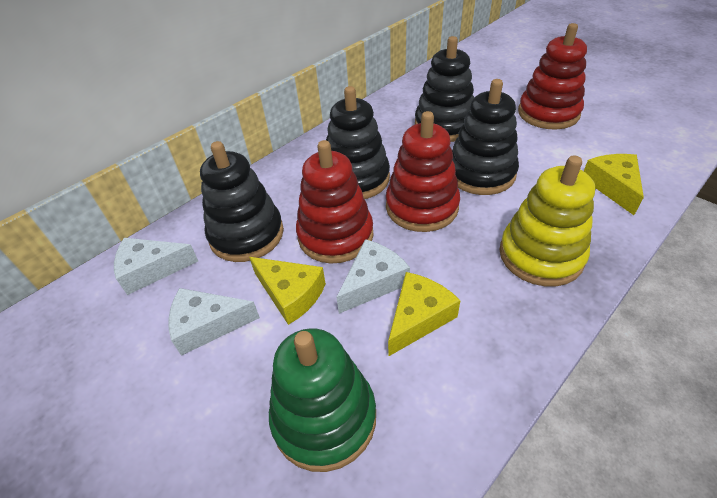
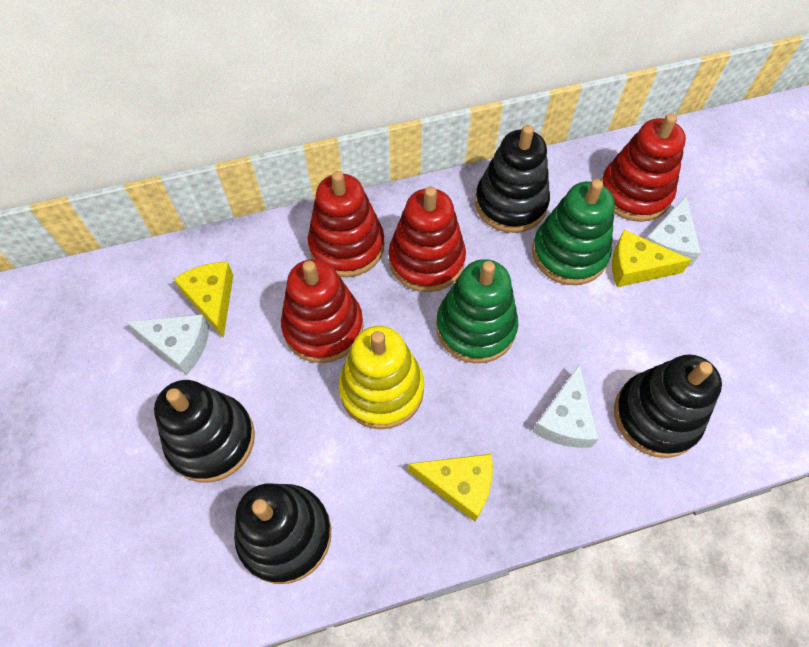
green stacking toy: [269,328,376,472] = 1 -> [436,259,518,363] [532,179,615,285] = 2
red stacking toy: [296,140,374,264] [386,111,460,232] [518,23,587,130] = 3 -> [281,259,363,363] [308,171,385,277] [389,186,466,292] [601,113,686,222] = 4

